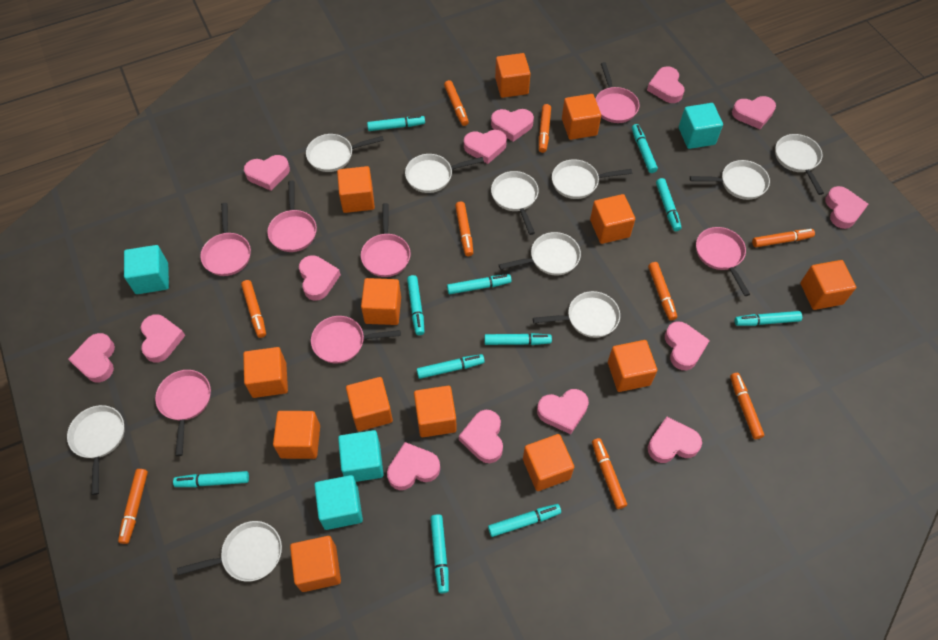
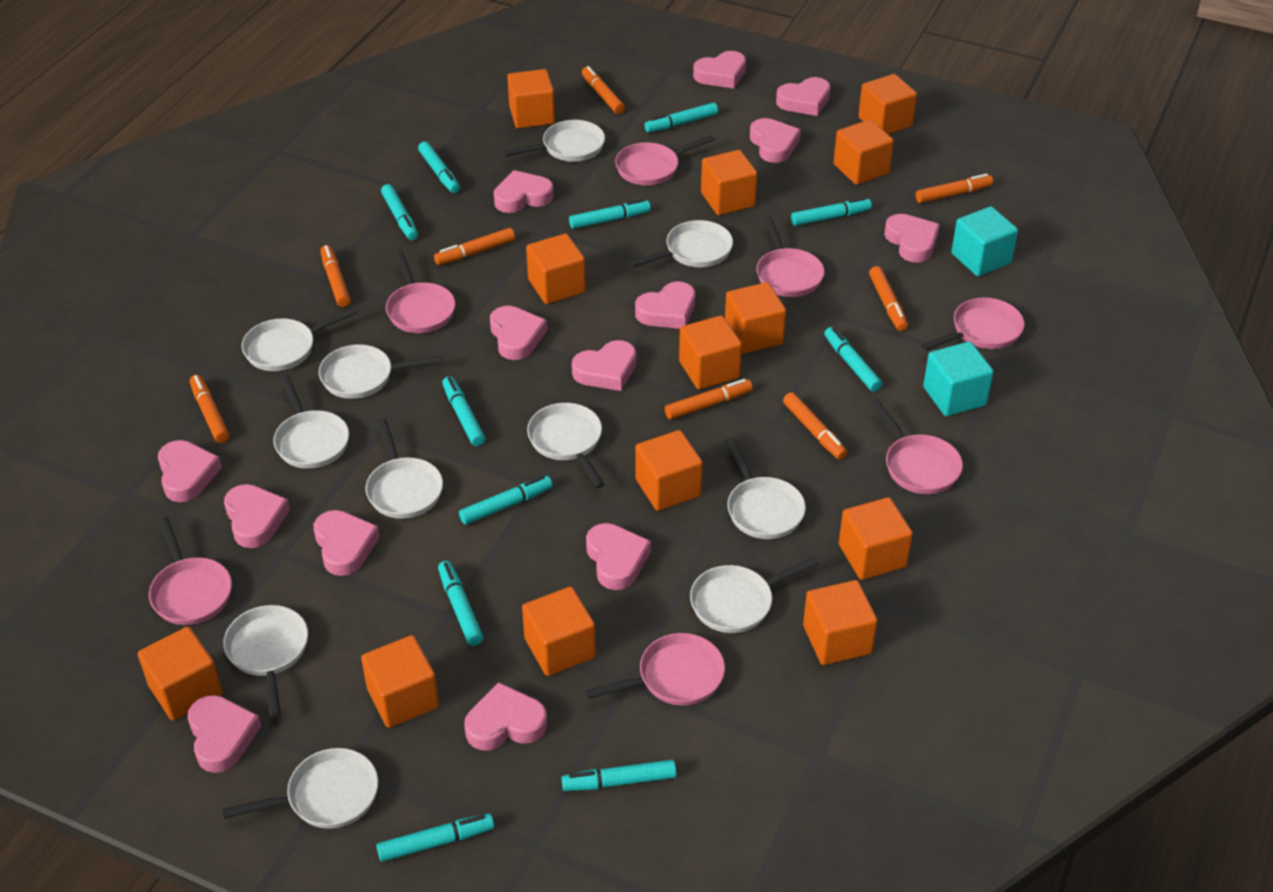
orange marker: [118,469,148,544] [241,280,266,338] [444,80,469,126] [455,202,473,256] [539,104,551,153] [592,438,627,509] [648,262,677,321] [730,373,764,439] [752,229,815,247] = 9 -> [190,375,229,443] [320,245,351,307] [434,228,515,265] [582,66,625,114] [665,379,753,419] [783,392,848,460] [869,266,908,331] [915,173,993,203] = 8
turquoise cube: [124,245,169,294] [314,475,363,530] [338,430,384,482] [679,103,723,149] = 4 -> [923,341,994,416] [951,206,1018,276] = 2
white pan: [67,405,125,495] [177,521,282,582] [306,134,384,172] [405,154,484,193] [491,171,539,235] [499,232,581,276] [533,291,620,338] [552,159,632,199] [690,160,770,200] [775,134,824,195] = 10 -> [222,748,378,829] [223,605,308,718] [242,307,357,371] [273,375,349,469] [319,345,442,399] [366,418,443,519] [503,120,605,162] [527,403,605,488] [629,220,733,267] [690,556,820,633] [725,438,806,539] = 11

